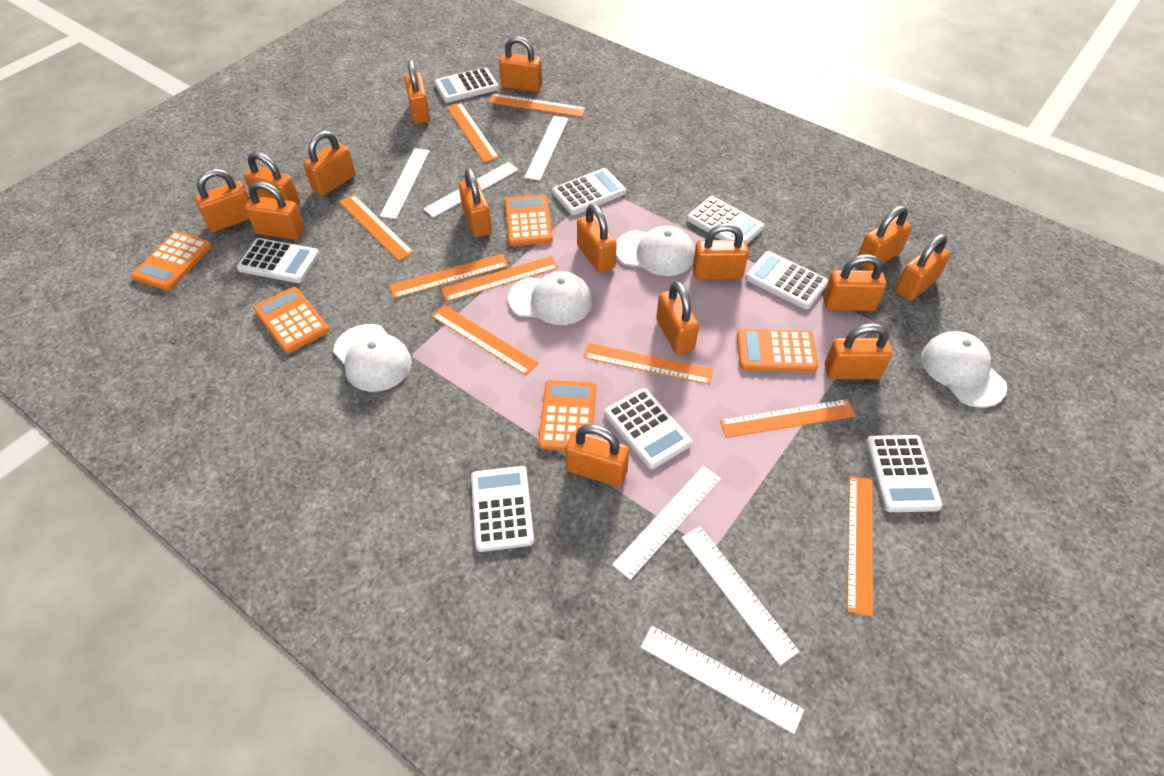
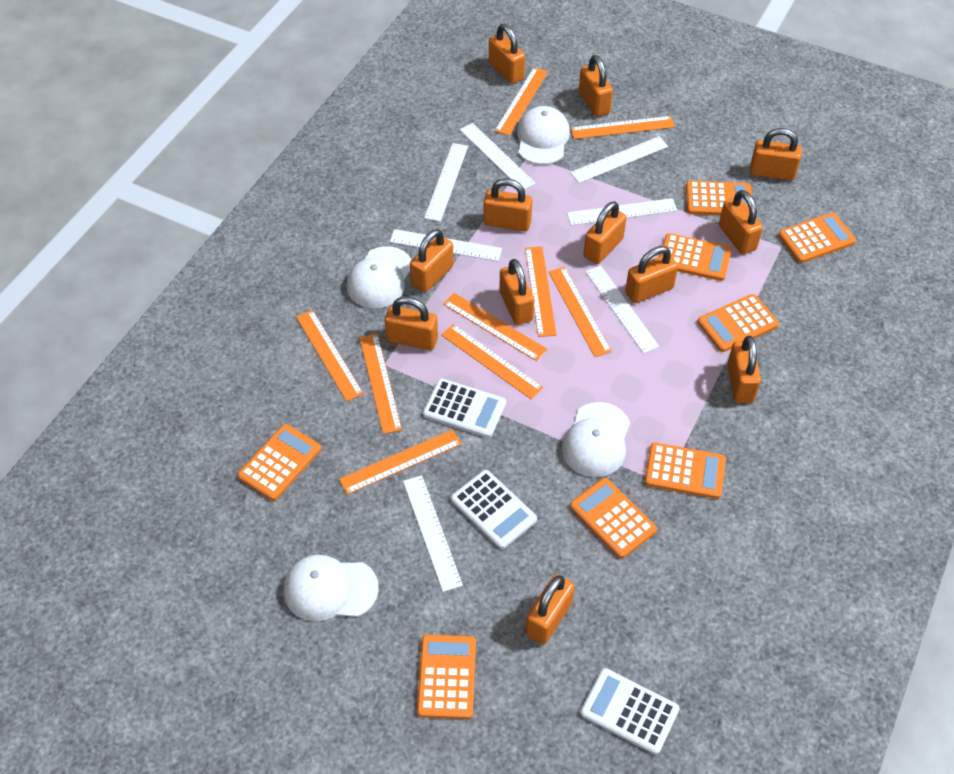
orange calculator: [131,232,212,291] [253,287,329,353] [505,195,553,246] [538,380,596,451] [737,328,818,372] = 5 -> [238,424,321,501] [417,634,476,719] [570,478,657,559] [645,442,726,499] [660,233,732,281] [686,181,752,216] [697,294,779,352] [778,213,856,263] = 8
orange padlock: [194,169,250,232] [244,152,300,206] [245,181,305,240] [303,131,356,196] [404,60,430,124] [459,169,492,237] [499,36,542,92] [565,424,629,487] [577,204,617,273] [656,281,699,354] [693,223,749,280] [823,254,886,311] [825,323,893,379] [858,206,912,271] [895,234,951,301] = 15 -> [385,296,438,350] [410,229,454,292] [483,178,532,231] [489,24,525,84] [499,259,534,325] [526,574,575,644] [579,55,613,117] [584,201,627,264] [625,246,678,303] [719,190,763,254] [727,336,761,403] [750,128,802,181] = 12
white calculator: [236,238,319,283] [434,67,499,103] [471,466,534,552] [552,168,626,215] [604,388,692,469] [687,196,764,244] [746,251,828,309] [866,435,943,512] = 8 -> [423,379,506,438] [451,470,537,549] [580,668,680,755] = 3
white ruler: [380,148,430,219] [423,162,519,218] [524,116,569,181] [612,466,721,580] [640,626,804,734] [681,526,799,666] = 6 -> [390,229,502,261] [403,475,463,592] [424,143,468,222] [459,123,536,190] [567,198,677,226] [570,136,668,183] [585,265,659,354] = 7

